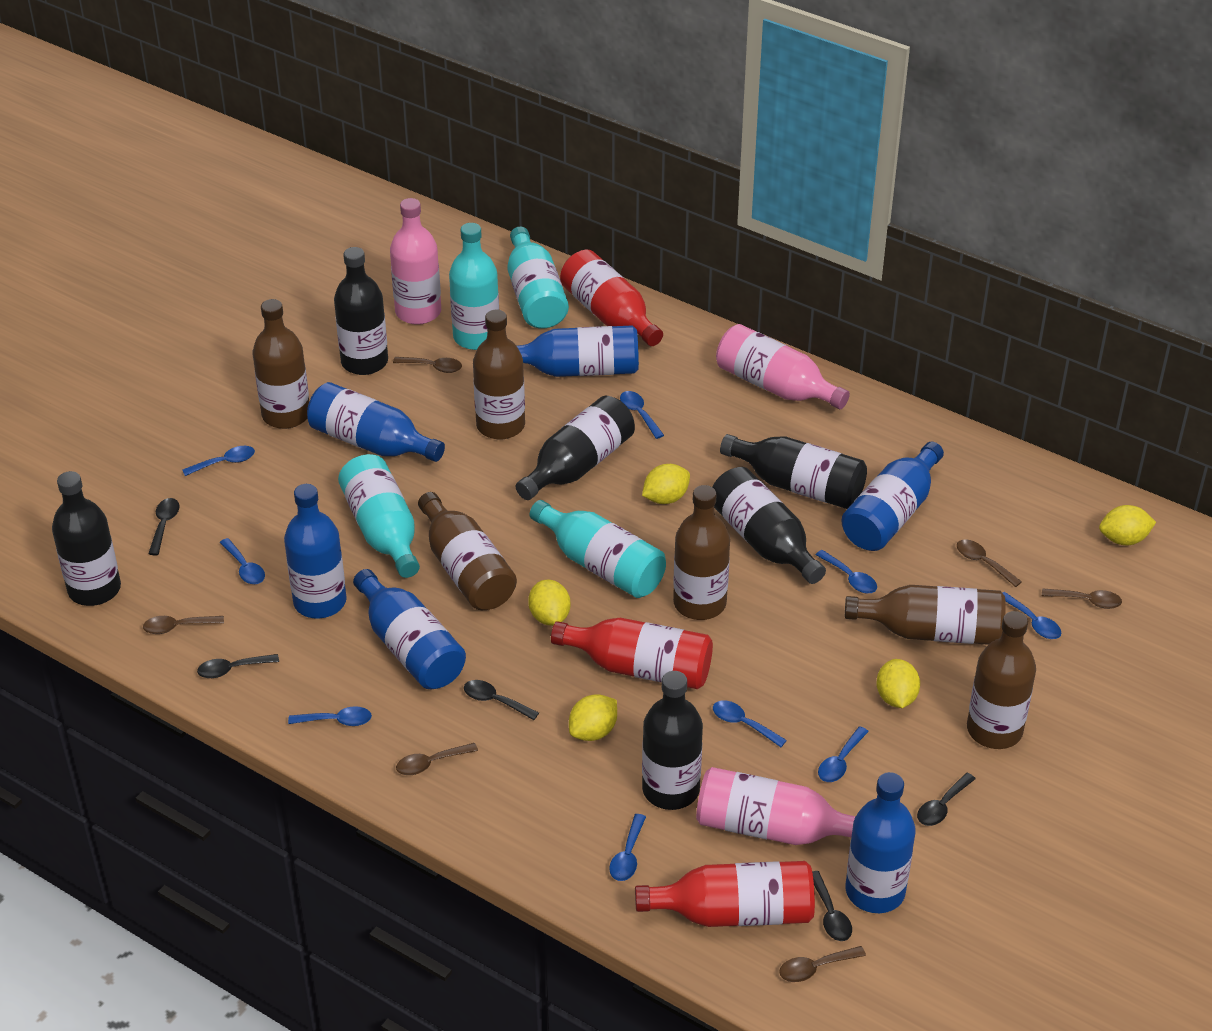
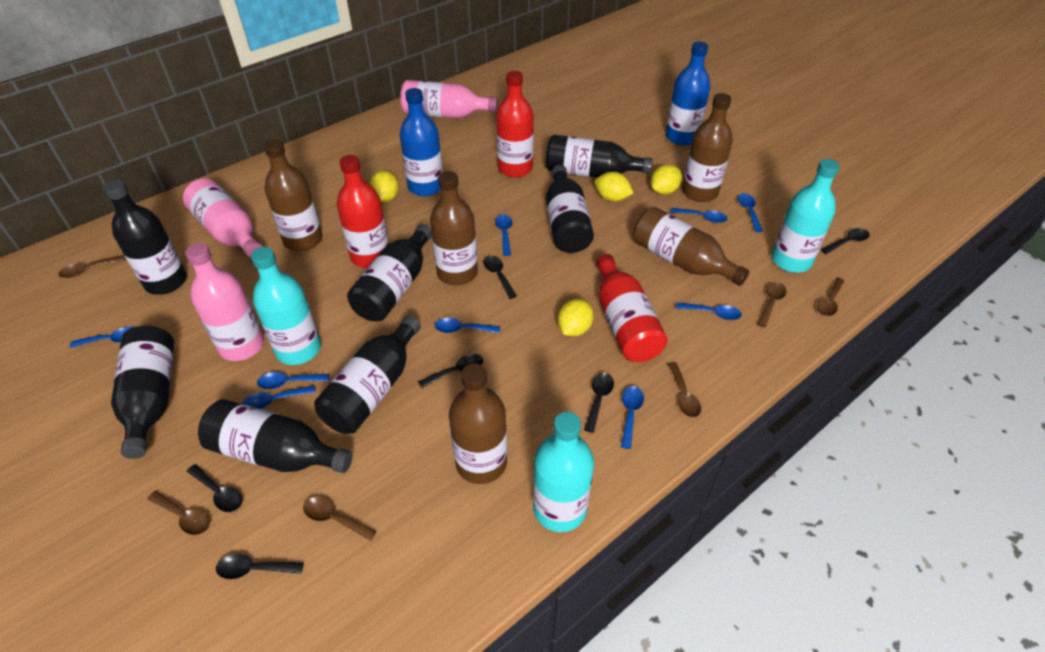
black bottle: [52,471,121,606] [334,247,388,375] [516,396,635,500] [642,671,703,810] [713,467,826,584] [720,434,867,509] = 6 -> [103,180,187,295] [111,325,174,459] [198,399,352,473] [314,316,421,434] [347,224,432,321] [546,134,653,177] [546,165,594,253] = 7
black spoon: [148,498,180,555] [197,654,279,678] [464,680,539,720] [812,871,852,941] [917,773,976,826] = 5 -> [187,464,242,512] [216,554,304,579] [418,354,483,389] [483,256,517,299] [584,373,614,433] [821,228,870,254] = 6
blue bottle: [284,484,347,619] [307,382,445,462] [353,569,466,689] [517,325,639,377] [841,442,944,551] [846,772,916,913] = 6 -> [400,88,443,196] [666,42,711,146] = 2
brown bottle: [252,299,309,429] [418,492,517,610] [473,309,525,440] [673,485,730,620] [845,585,1006,645] [967,611,1036,749] = 6 -> [264,139,323,252] [430,171,478,286] [449,363,507,484] [633,207,749,286] [682,93,733,202] = 5
turquoise bottle: [338,454,420,578] [449,223,499,350] [507,227,569,329] [529,500,666,598] = 4 -> [251,247,321,365] [533,412,594,532] [772,159,840,273] = 3
yellow lemon: [528,580,570,626] [569,694,617,741] [642,464,690,504] [876,659,920,708] [1099,505,1156,545] = 5 -> [369,171,399,202] [558,299,594,336] [594,172,633,202] [651,164,682,194] = 4

